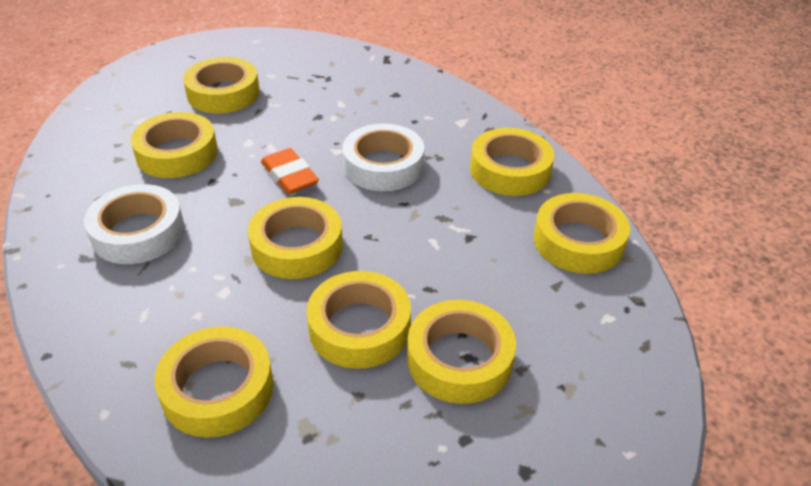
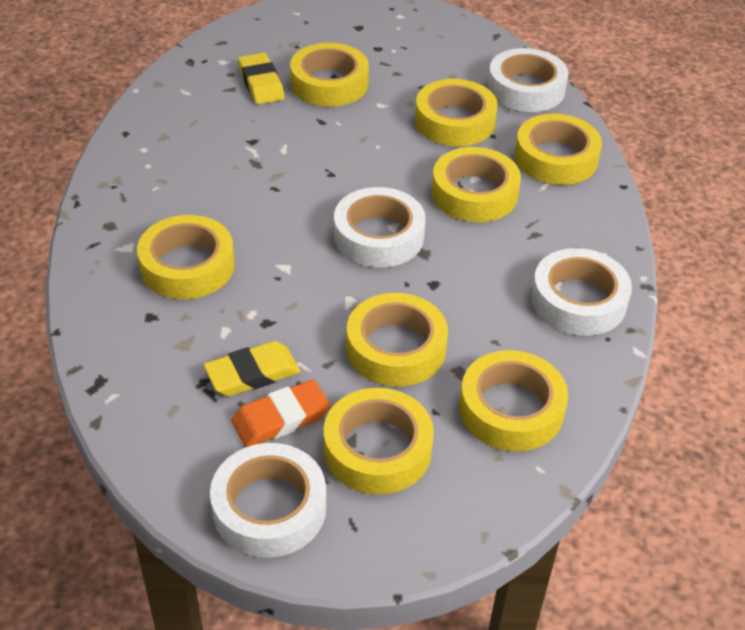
white tape: [84,184,184,264] [342,124,424,191] = 2 -> [210,443,326,558] [334,187,426,268] [487,48,568,112] [531,248,632,336] = 4
yellow eraser: none = 0 -> [203,341,300,396] [238,53,285,104] = 2

